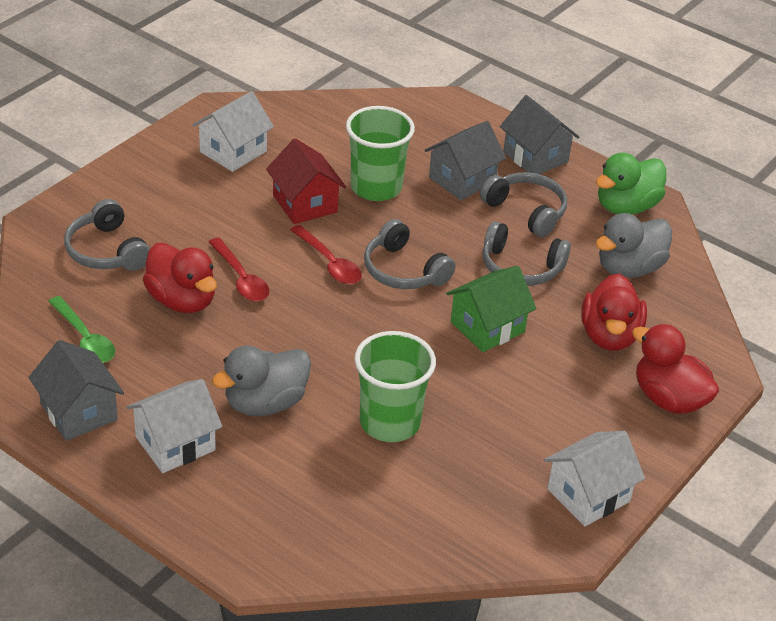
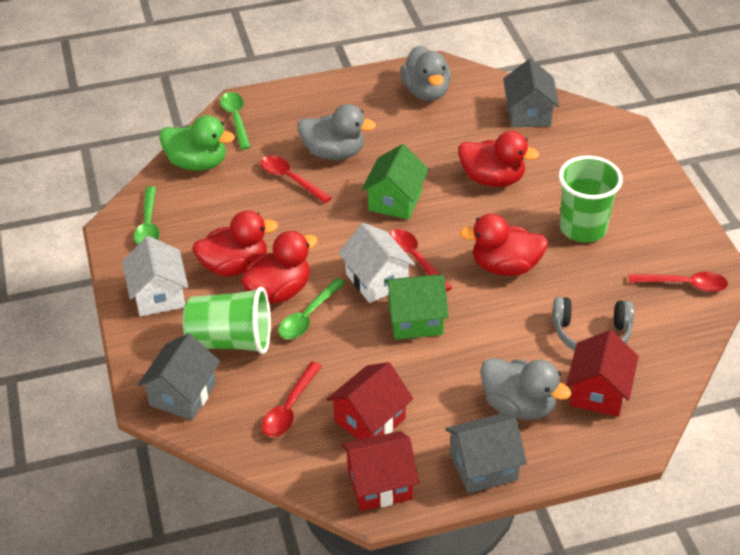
green house: [446,266,536,352] = 1 -> [361,144,429,220] [384,274,449,340] = 2
green spoon: [48,296,115,363] = 1 -> [134,186,160,245] [220,92,251,149] [278,278,346,339] = 3
grey duck: [212,346,311,416] [596,213,672,278] = 2 -> [297,104,376,160] [401,46,451,101] [481,358,571,420] = 3
grey headphones: [64,199,150,271] [364,219,456,289] [480,172,567,237] [482,221,571,286] = 4 -> [552,297,634,351] = 1
red duck: [143,243,217,313] [581,273,647,351] [632,324,719,414] = 3 -> [192,210,278,276] [241,231,318,304] [458,131,539,187] [460,214,548,276] = 4
red house: [266,138,346,224] = 1 -> [326,362,413,440] [341,431,419,511] [566,330,639,417] = 3
red spoon: [209,238,269,302] [291,225,362,284] = 2 -> [261,156,332,203] [261,362,322,437] [390,229,452,292] [628,272,728,292] = 4
white house: [126,379,222,473] [192,91,274,172] [544,431,645,526] = 3 -> [122,236,188,317] [339,223,415,303] = 2

